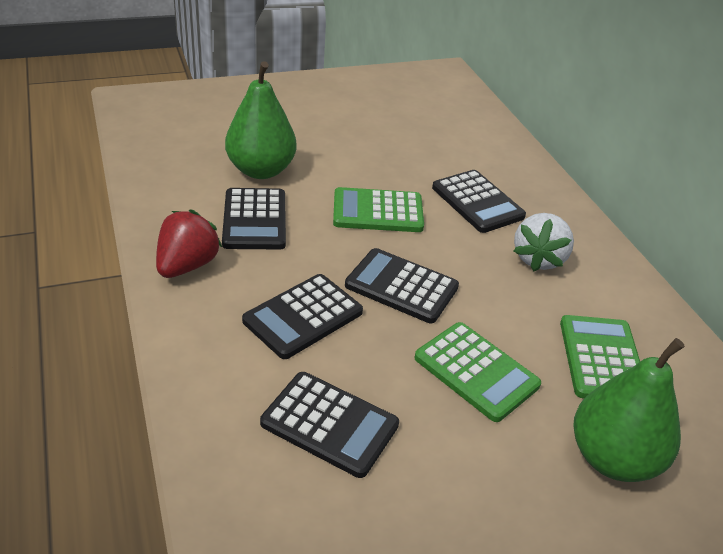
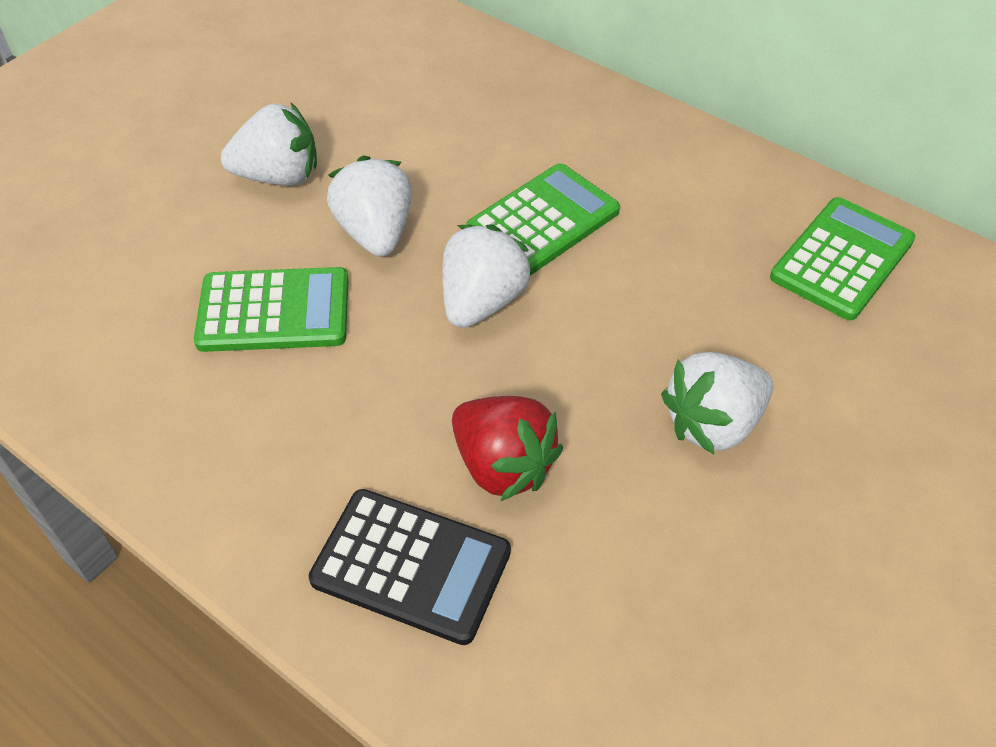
black calculator: [222,188,286,249] [242,274,363,359] [260,372,399,478] [345,248,459,323] [432,170,526,233] = 5 -> [309,489,511,645] = 1
green pear: [225,61,297,179] [573,338,685,482] = 2 -> none = 0
white strawberry: [514,213,574,271] = 1 -> [221,103,317,186] [327,155,412,257] [443,225,532,328] [661,352,773,454] = 4

